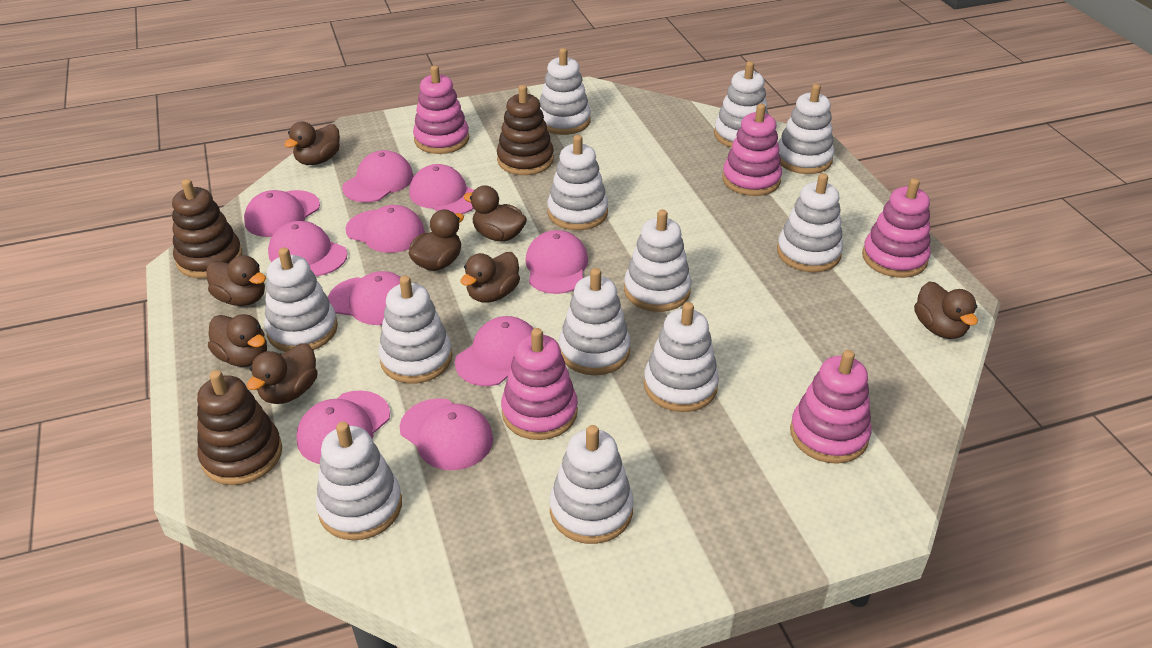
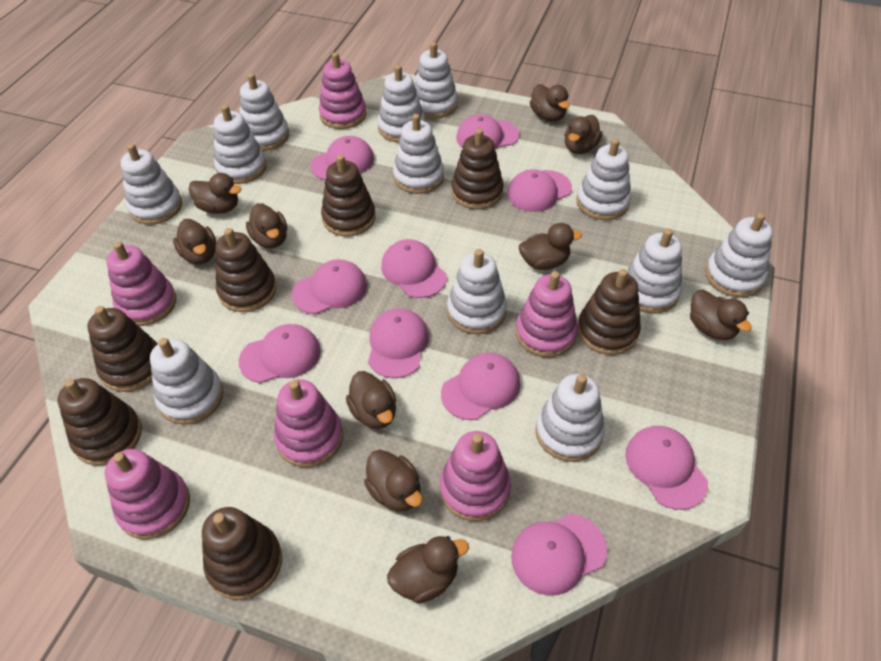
brown duck: [206,255,266,306] [208,314,267,367] [247,343,318,404] [284,122,340,165] [409,209,464,271] [460,252,520,303] [464,185,527,242] [914,281,978,339] = 8 -> [173,219,216,264] [189,173,241,214] [246,203,287,249] [346,371,396,429] [364,450,422,511] [387,536,469,604] [519,223,582,270] [530,84,570,122] [565,115,602,154] [690,289,752,340] = 10
brown stacking toy: [172,179,242,278] [197,370,282,485] [497,85,554,175] = 3 -> [58,378,142,466] [87,306,157,392] [202,507,282,600] [215,228,277,312] [321,155,376,237] [451,129,504,209] [578,269,641,355] = 7
pink stacking toy: [413,65,469,154] [501,328,578,440] [722,104,782,196] [790,350,872,464] [862,178,931,278] = 5 -> [105,449,190,540] [106,242,176,326] [274,380,343,468] [319,52,366,129] [440,431,511,521] [516,271,578,357] = 6

